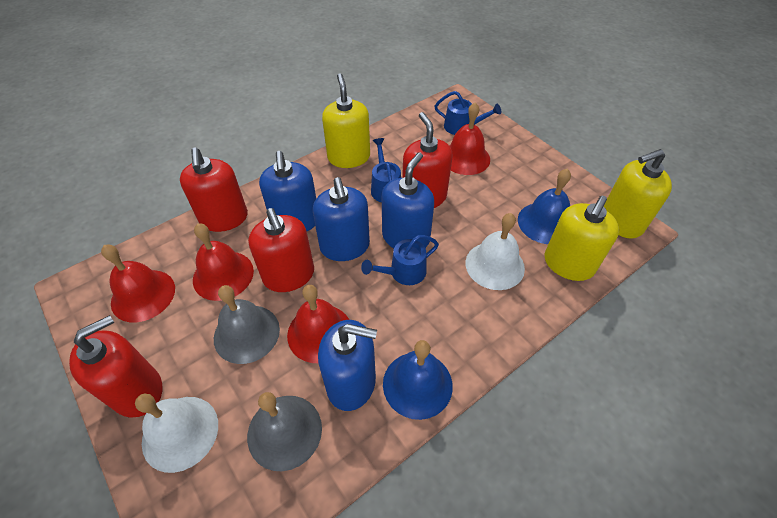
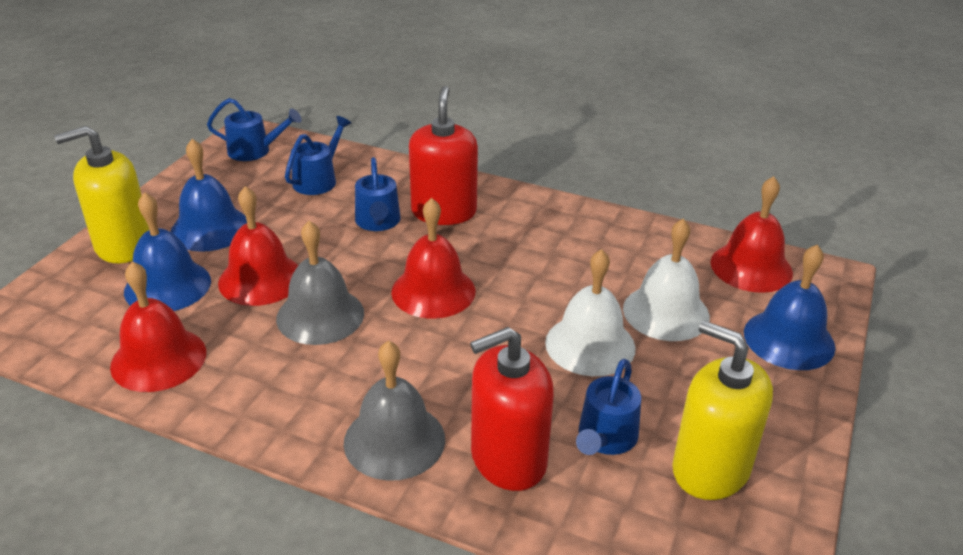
blue bell: [383,340,453,420] [518,168,571,244] = 2 -> [124,192,211,311] [171,139,247,252] [744,244,835,370] = 3
blue soap dispenser: [259,151,316,231] [313,177,370,261] [318,320,377,411] [382,152,434,248] = 4 -> none = 0
blue watering can: [361,235,439,285] [371,138,401,202] [434,91,501,135] = 3 -> [207,98,302,161] [285,116,351,195] [355,157,401,231] [576,359,641,455] = 4
red soap dispenser: [69,315,162,417] [180,148,248,232] [248,208,314,292] [402,112,452,208] = 4 -> [409,86,478,225] [470,327,554,491] = 2
yellow soap dispenser: [322,73,370,168] [545,196,619,281] [603,149,672,239] = 3 -> [54,126,149,263] [672,321,773,500] = 2

